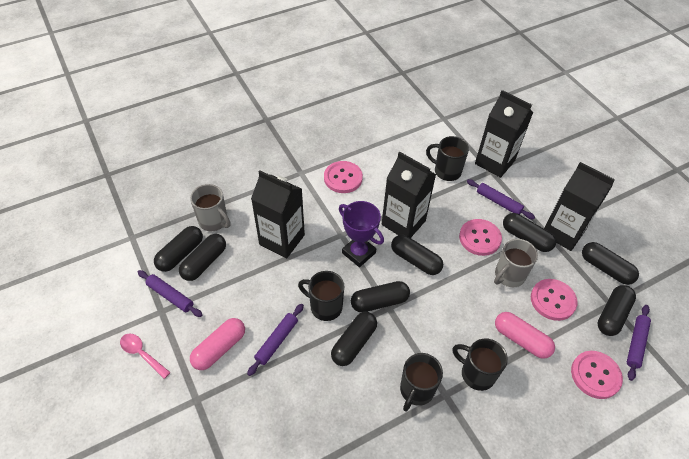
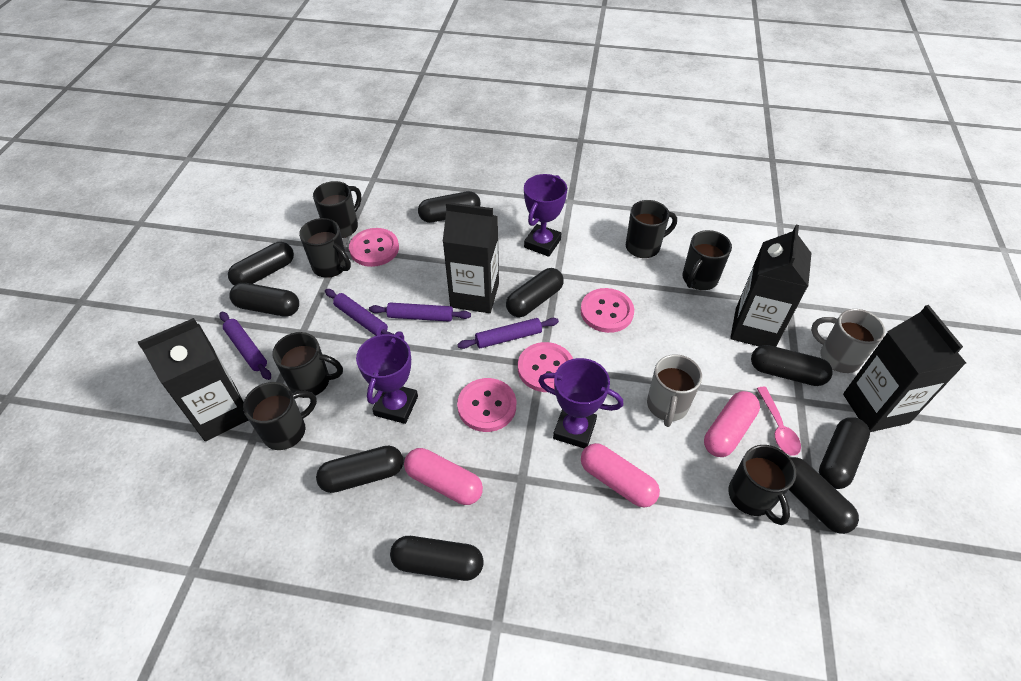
black capsule: [154,226,203,272] [179,234,226,281] [331,312,377,366] [351,281,410,313] [391,235,443,275] [503,213,556,252] [582,242,639,285] [598,285,636,336] = 8 -> [228,242,294,285] [229,283,299,317] [316,445,403,493] [390,536,483,581] [418,191,481,223] [506,268,564,317] [751,345,833,386] [789,457,859,534] [819,417,870,489] = 9
black mug: [298,271,344,321] [400,353,443,412] [426,136,469,181] [453,338,508,391] = 4 -> [243,382,317,450] [272,332,343,398] [299,218,351,278] [313,181,361,238] [626,200,677,258] [682,230,732,290] [728,445,796,525] = 7
pink capsule: [190,318,245,370] [495,312,555,359] = 2 -> [404,448,483,505] [581,443,660,508] [704,391,760,457] = 3
purple trophy: [339,201,384,267] = 1 -> [356,332,418,424] [524,174,567,257] [538,358,623,449] = 3

